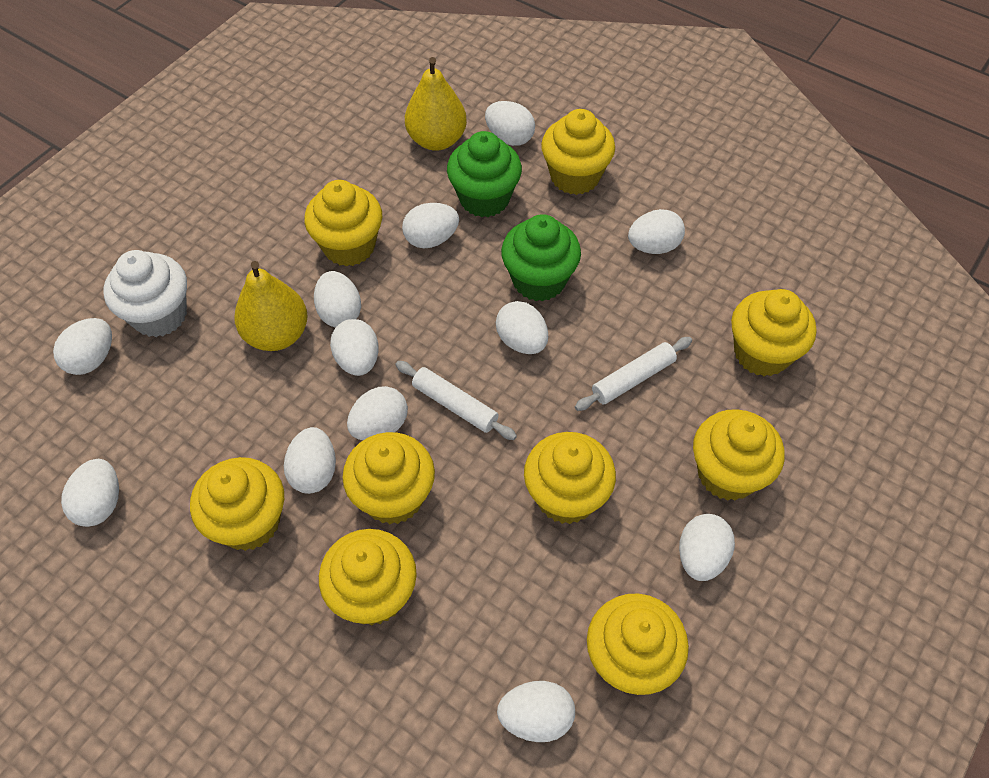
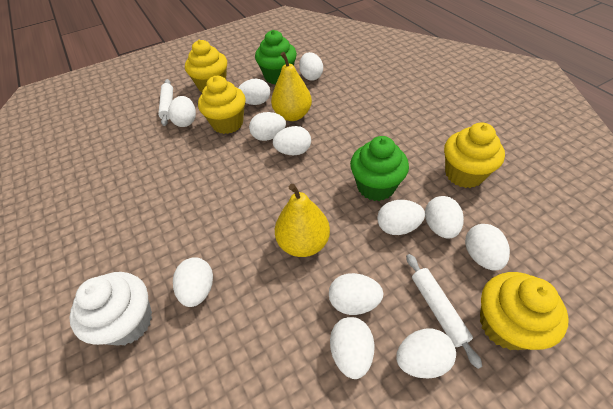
yellow cupcake: [190,457,284,551] [304,180,382,266] [319,529,417,625] [342,432,435,524] [524,432,616,524] [541,109,615,195] [587,594,689,695] [693,409,784,501] [731,289,816,376] = 9 -> [185,40,227,93] [198,76,246,134] [444,123,505,188] [480,272,569,350] = 4

